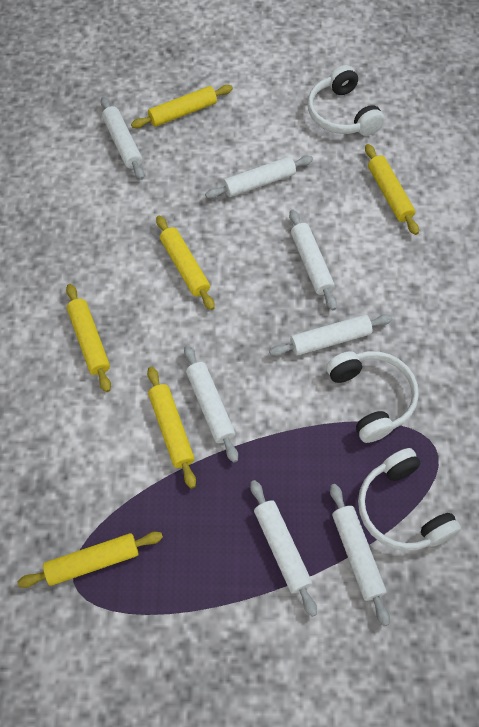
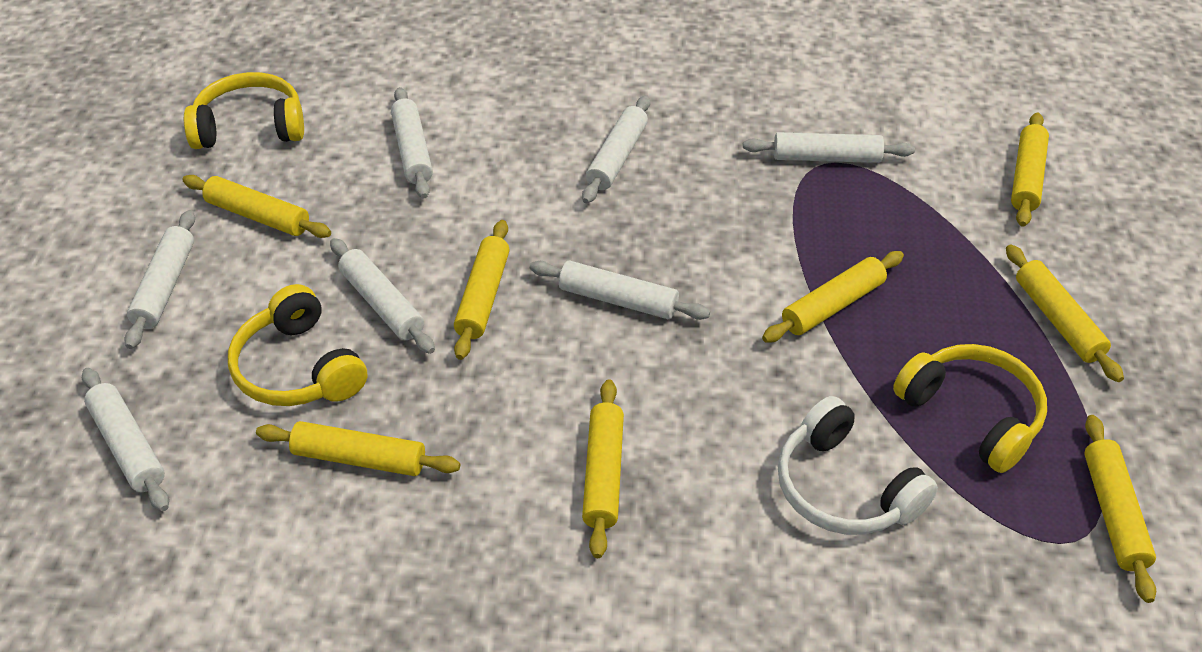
white headphones: [308,65,385,136] [326,351,419,443] [358,448,461,551] = 3 -> [778,396,938,535] = 1
yellow headphones: none = 0 -> [184,72,304,149] [228,284,367,406] [893,344,1047,473] = 3
yellow rolling pin: [17,532,163,588] [66,284,111,392] [131,85,233,128] [147,367,196,488] [156,216,215,310] [365,144,419,235] = 6 -> [182,175,331,238] [256,421,460,476] [454,220,510,360] [582,379,624,558] [762,251,904,343] [1006,245,1124,382] [1011,113,1049,227] [1084,415,1156,603] = 8

